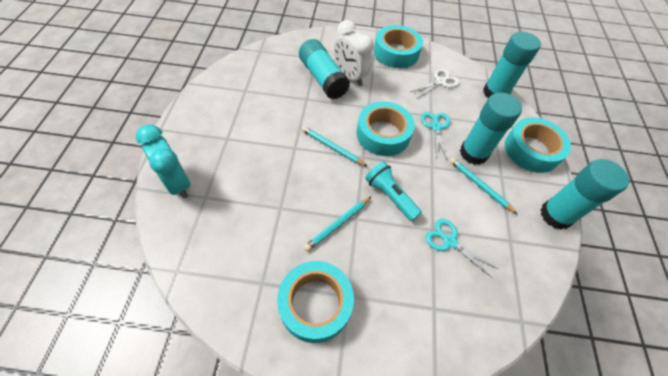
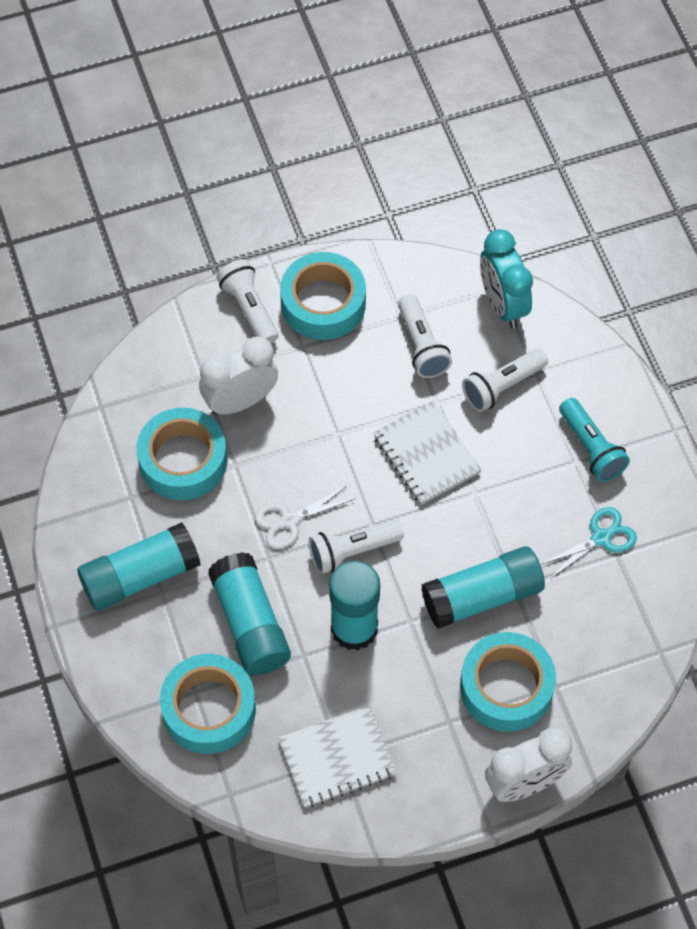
turquoise pencil: [302,126,368,167] [304,196,372,252] [449,158,517,214] = 3 -> none = 0
turquoise scissors: [421,112,450,159] [425,219,498,278] = 2 -> [540,507,637,579] = 1
white clock: [334,20,374,86] = 1 -> [199,336,278,416] [485,727,572,802] = 2
white flashlight: none = 0 -> [216,259,278,343] [309,519,404,574] [398,294,452,378] [462,348,548,412] = 4
white notebook: none = 0 -> [278,705,397,808] [373,401,482,505] = 2

